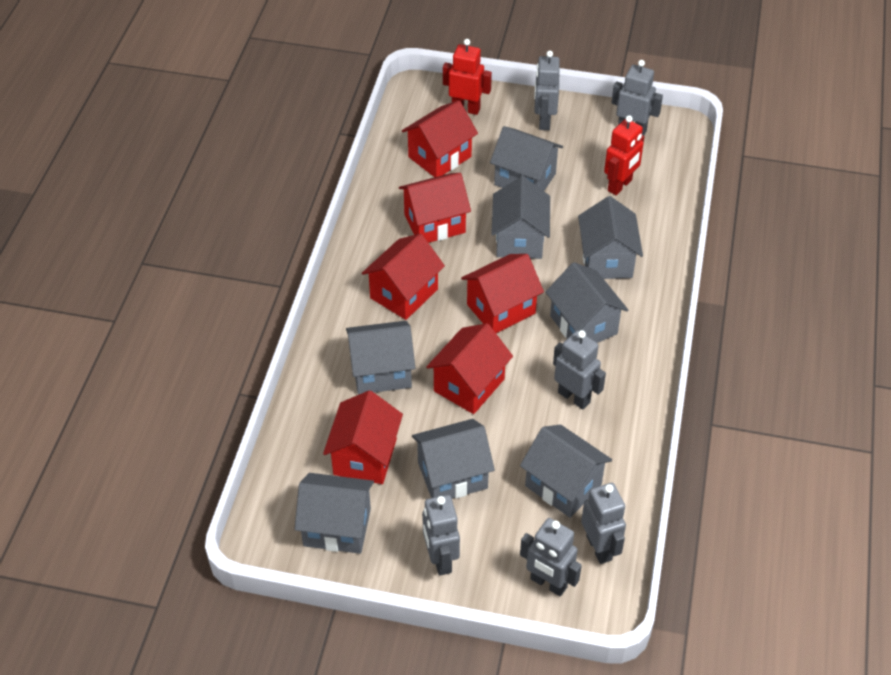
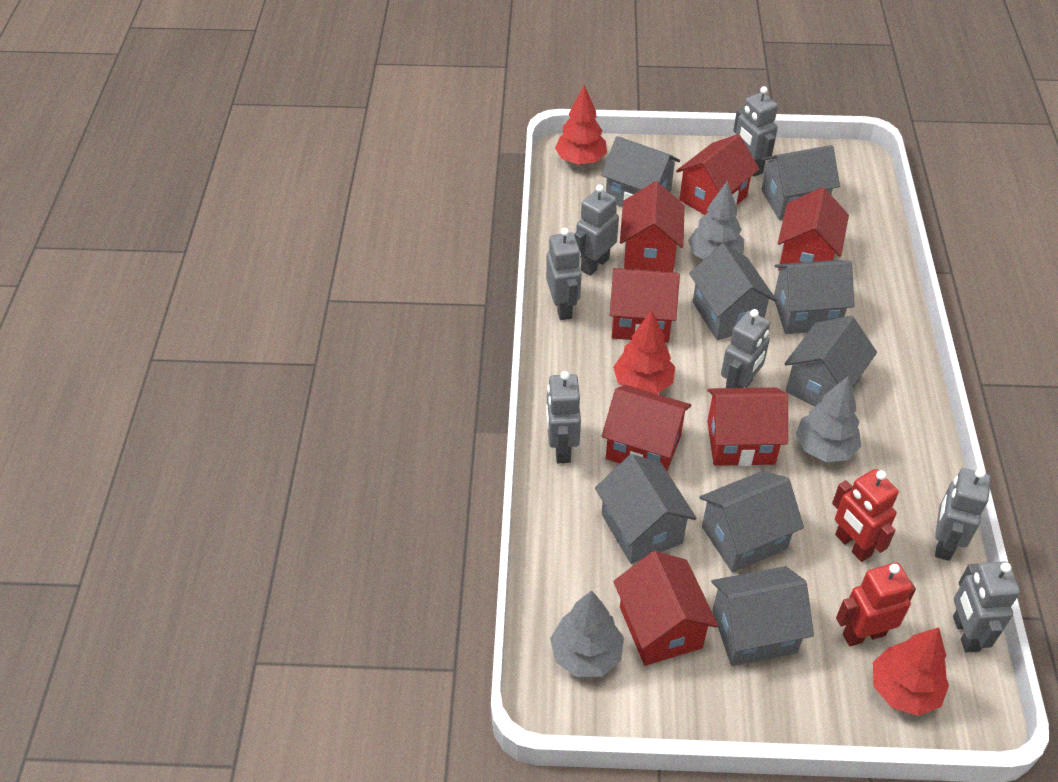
grey robot: [422,495,460,576] [520,518,582,596] [534,51,560,130] [553,330,606,409] [581,483,626,564] [612,60,663,135] = 6 -> [546,228,581,320] [546,371,581,463] [574,184,619,276] [721,309,770,388] [733,86,778,177] [935,468,991,561] [953,561,1020,652] = 7
grey tree: none = 0 -> [550,590,624,677] [688,181,744,259] [796,376,861,462] = 3
red house: [323,390,403,484] [362,233,445,320] [399,173,471,243] [402,100,478,177] [426,323,513,414] [461,254,544,333] = 6 -> [602,385,691,471] [610,268,680,343] [613,551,718,666] [620,181,685,272] [676,134,759,215] [707,387,788,466] [778,187,849,271] = 7
red tree: none = 0 -> [555,85,607,165] [613,310,675,394] [873,627,949,716] = 3

